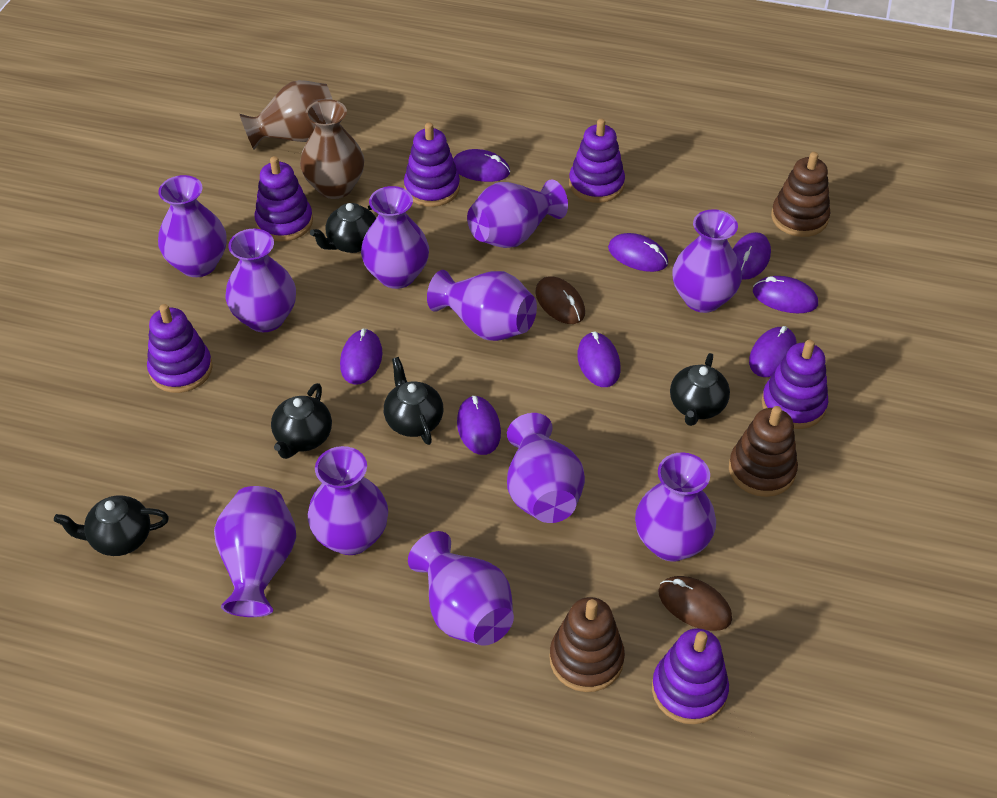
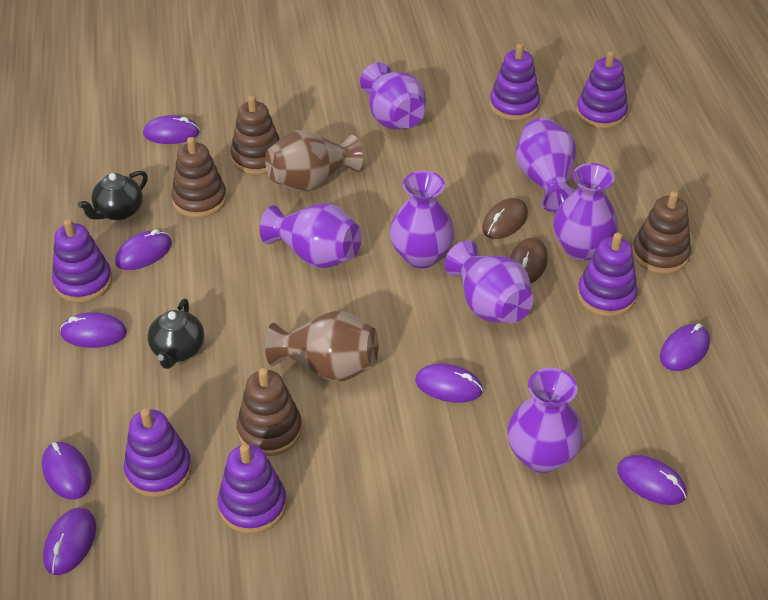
black teapot: [54,495,169,556] [271,383,332,459] [310,203,376,253] [384,357,443,445] [670,353,730,426] = 5 -> [78,171,148,220] [148,299,204,369] = 2
brown stacking toy: [549,597,625,692] [729,406,798,497] [771,152,830,237] = 3 -> [171,137,227,218] [230,95,280,175] [237,368,302,456] [632,191,691,274] = 4
purple vase: [158,175,227,277] [214,486,296,617] [225,229,296,332] [308,446,388,555] [361,186,429,289] [408,531,514,646] [427,270,537,341] [467,180,568,248] [507,413,585,523] [635,452,716,562] [672,209,742,313] = 11 -> [260,203,362,268] [360,62,426,129] [389,171,455,268] [444,240,534,323] [507,368,584,473] [516,118,576,211] [553,163,619,261] = 7

